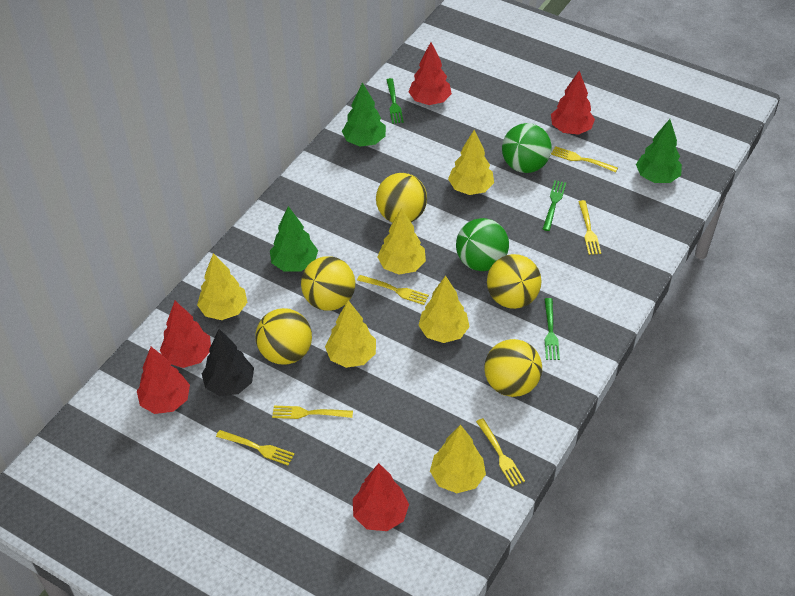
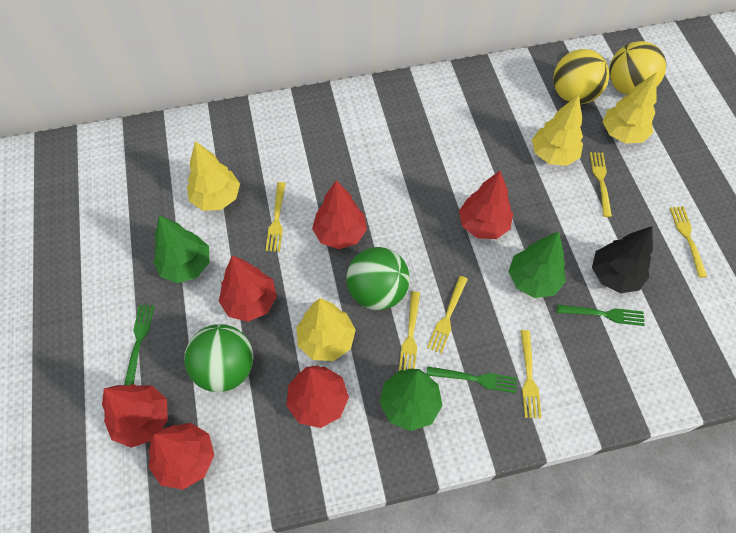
red tree: [137,347,190,414] [160,301,211,368] [353,463,409,531] [409,42,452,105] [551,71,595,135] = 5 -> [102,384,168,448] [149,423,214,490] [219,255,277,322] [287,366,349,428] [312,180,367,249] [459,171,513,239] = 6
yellow ball: [255,308,312,365] [301,256,355,311] [376,173,427,223] [484,339,542,397] [487,254,541,309] = 5 -> [553,49,609,104] [609,41,666,95] = 2
yellow tree: [197,253,247,320] [325,300,376,368] [377,208,426,275] [418,276,470,343] [430,425,486,493] [448,130,494,195] = 6 -> [187,141,240,211] [296,298,356,361] [532,94,583,166] [602,72,657,144] = 4

